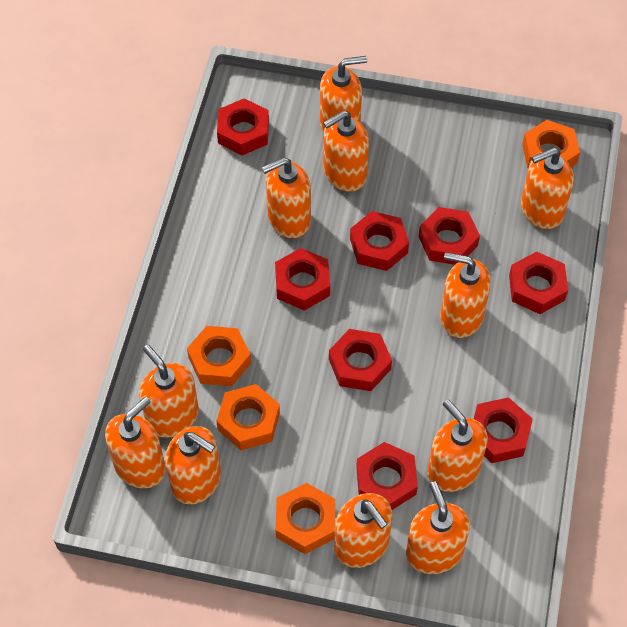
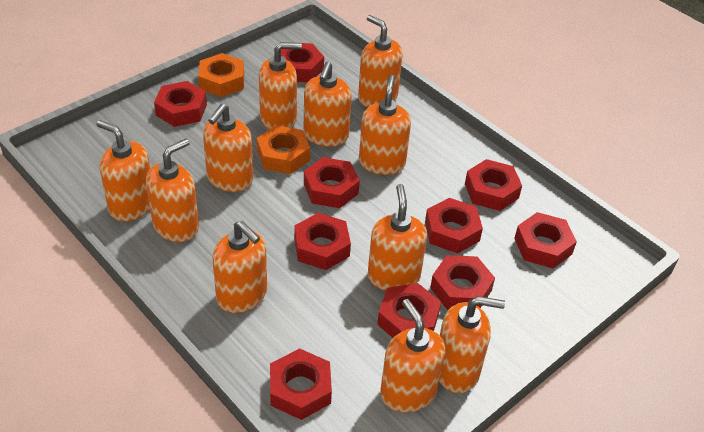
orange nut: [187,326,251,386] [216,384,280,450] [275,483,335,554] [522,120,580,168] = 4 -> [198,53,244,97] [257,125,310,174] = 2
red nut: [217,98,269,155] [275,248,330,311] [329,329,392,391] [350,211,409,271] [356,442,418,510] [418,207,480,265] [474,397,533,463] [509,251,568,314] = 8 -> [154,81,207,127] [270,348,332,420] [281,43,324,82] [294,213,351,270] [304,157,360,208] [377,283,441,338] [425,198,483,254] [430,255,495,310] [465,159,522,211] [514,212,577,269] = 10

